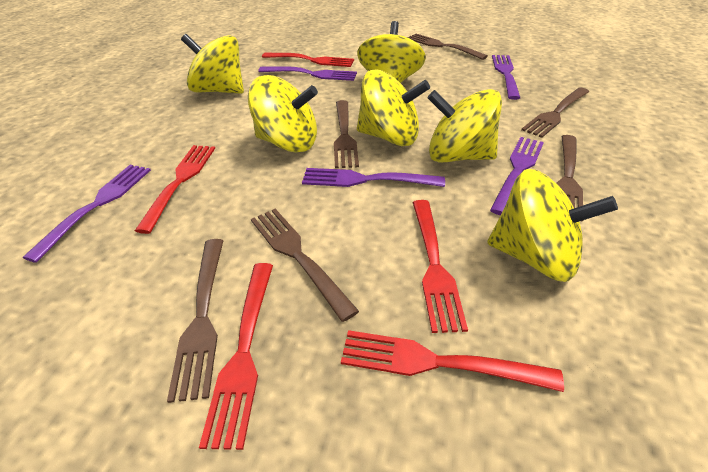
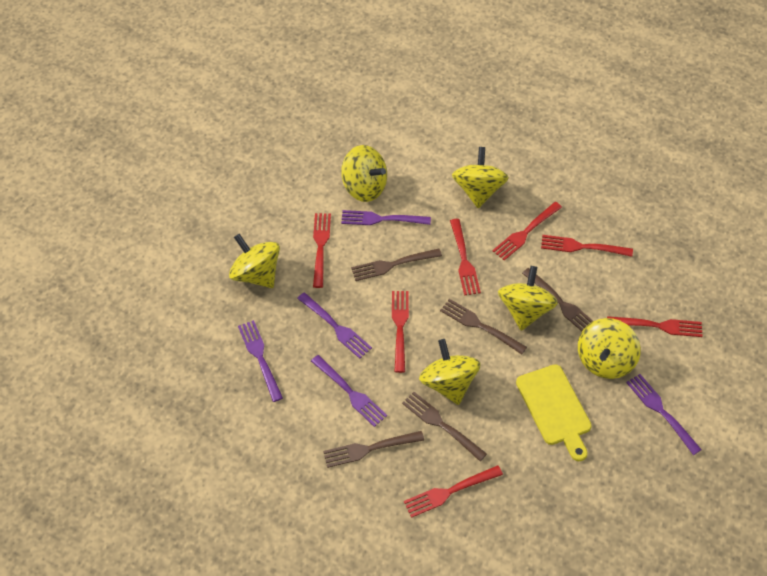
brown fork: [167,239,224,403] [251,208,359,322] [334,100,359,168] [407,34,488,60] [522,88,589,138] [556,135,583,222] = 6 -> [323,431,424,468] [351,248,442,281] [402,392,487,461] [440,299,527,355] [522,268,593,331] = 5
red fork: [135,145,215,234] [199,263,273,450] [262,53,354,67] [341,330,564,392] [412,200,468,333] = 5 -> [313,213,331,288] [392,291,409,373] [404,465,503,518] [450,219,481,295] [492,202,562,261] [541,235,633,257] [607,316,703,337] = 7
yellow cutting board: none = 0 -> [516,364,592,461] = 1

